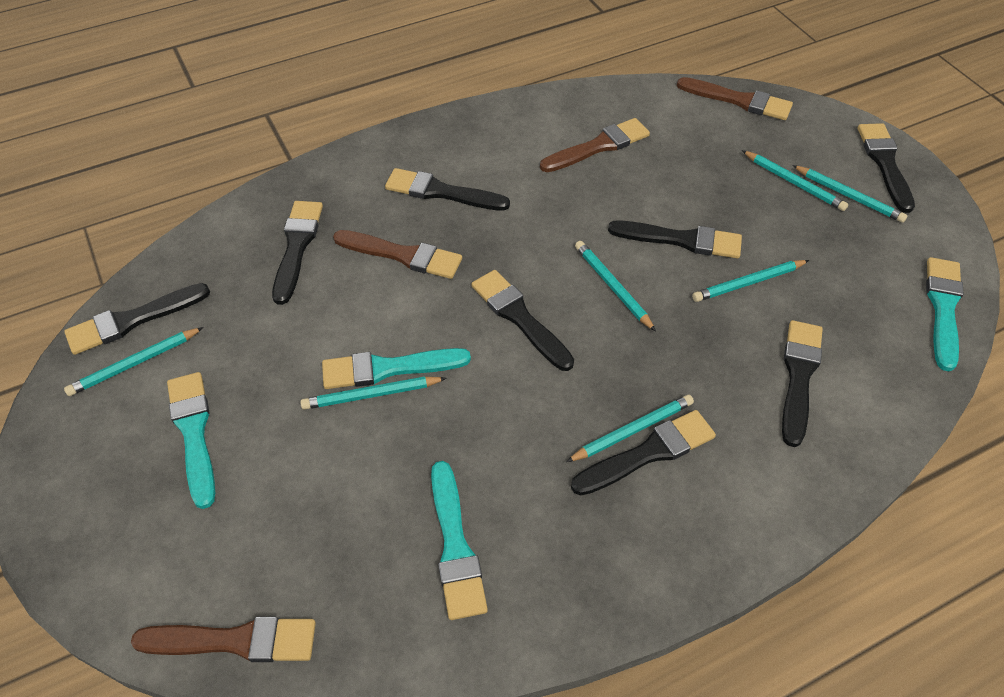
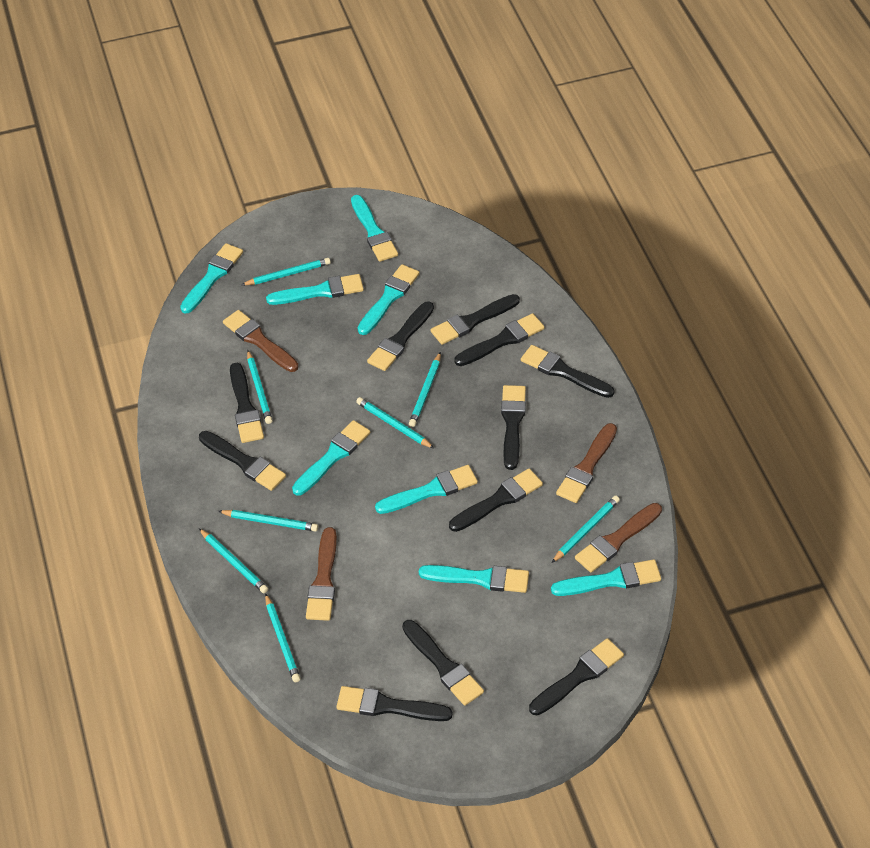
black brush: [64,283,210,355] [272,201,323,305] [385,168,510,211] [471,270,574,371] [571,410,716,496] [608,220,742,258] [782,320,823,447] [858,123,915,213] = 8 -> [199,431,286,491] [230,363,264,443] [336,686,453,721] [367,301,434,371] [402,620,484,706] [431,294,520,345] [449,468,543,532] [454,313,545,366] [501,385,526,470] [521,345,614,398] [529,638,624,715] = 11
turquoise brush: [167,372,215,509] [322,348,471,389] [431,461,488,620] [926,257,964,371] = 4 -> [180,243,243,314] [266,274,364,305] [292,420,370,496] [351,195,398,262] [358,264,420,335] [375,465,478,514] [419,565,529,593] [551,559,661,596] = 8
turquoise pencil: [64,327,204,396] [300,376,446,410] [566,395,694,462] [575,241,656,332] [692,260,809,302] [742,150,848,211] [792,165,907,223] = 7 -> [199,528,268,593] [218,510,318,532] [241,258,331,285] [247,350,273,424] [265,593,300,682] [356,397,434,448] [409,352,441,427] [552,496,620,563] = 8

